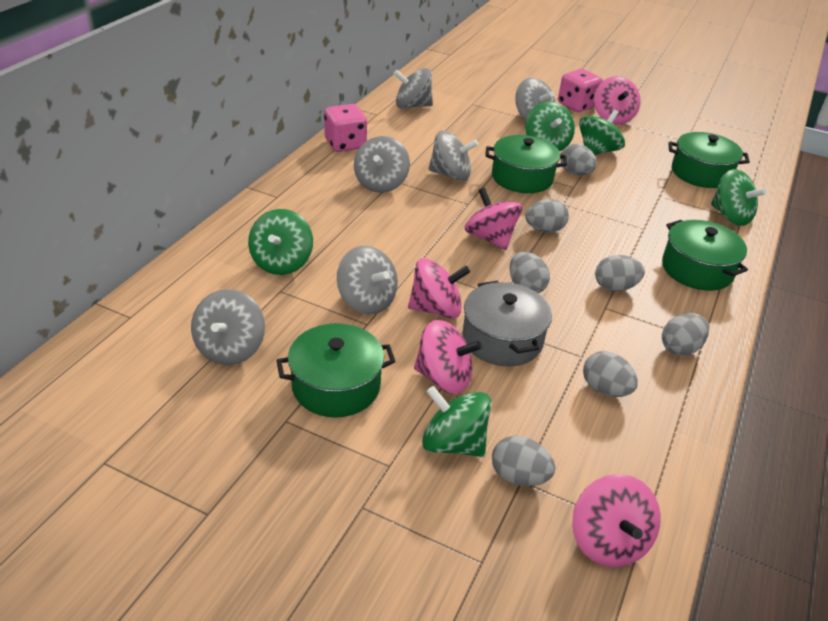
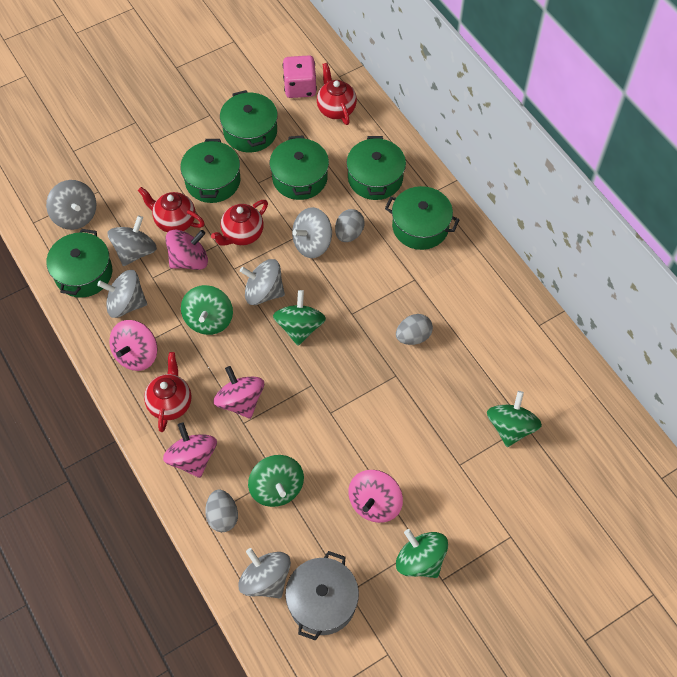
green pot: [276,323,395,417] [485,135,567,193] [662,220,748,291] [668,132,750,188] = 4 -> [47,229,112,298] [180,139,240,203] [220,90,278,152] [270,135,329,200] [347,136,406,200] [385,186,460,250] = 6
grey egg: [492,436,555,486] [510,252,550,293] [525,199,569,233] [561,143,597,175] [583,351,638,397] [595,255,645,292] [662,313,709,356] = 7 -> [205,489,238,532] [335,209,365,242] [396,314,433,345] = 3
pink dice: [324,104,367,152] [558,69,603,112] = 2 -> [283,55,317,98] = 1
red teapot: none = 0 -> [138,187,205,232] [144,352,192,432] [211,200,268,246] [317,63,357,125] = 4

